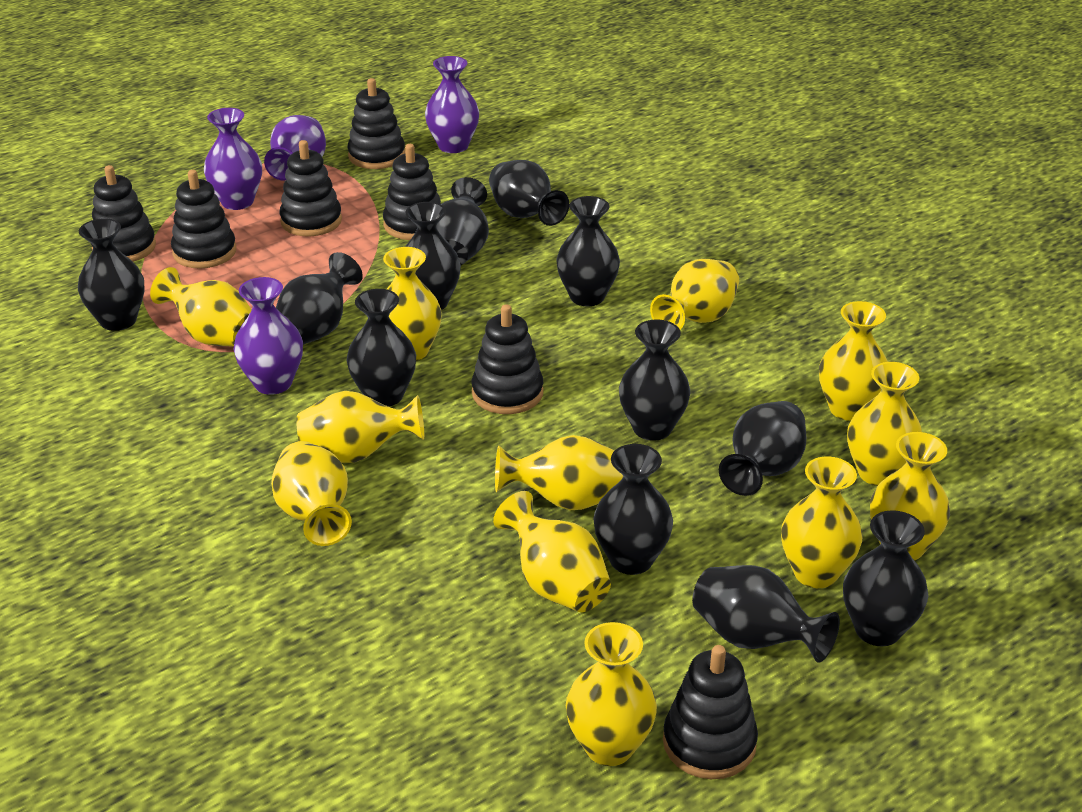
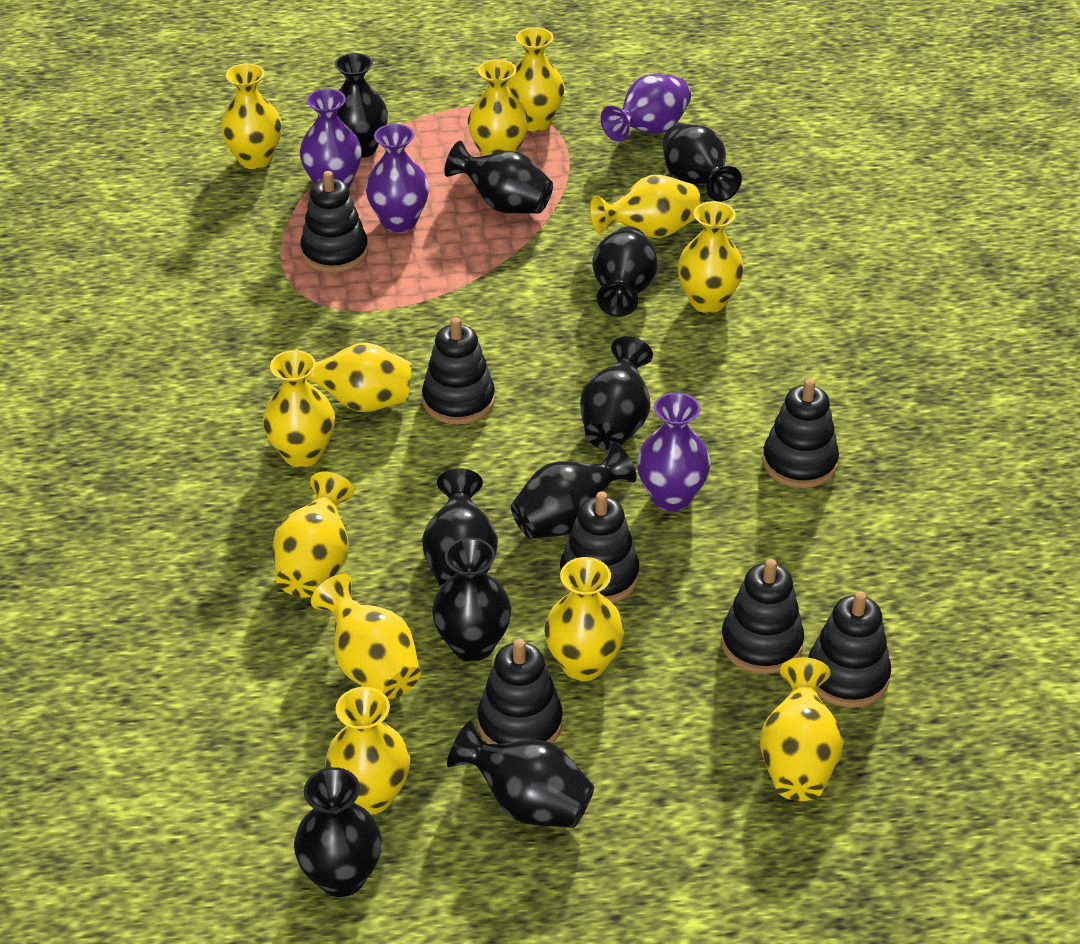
black vase: [78,218,145,331] [276,252,363,345] [346,289,416,407] [405,202,461,310] [436,177,489,265] [489,160,569,226] [556,196,620,306] [593,444,673,575] [619,320,691,441] [692,565,840,662] [719,401,806,496] [843,510,928,646] = 12 -> [294,767,382,897] [335,53,388,158] [422,468,498,588] [432,538,511,661] [444,141,553,214] [447,720,594,828] [511,442,637,539] [580,336,653,450] [592,226,658,317] [662,124,742,202] = 10

